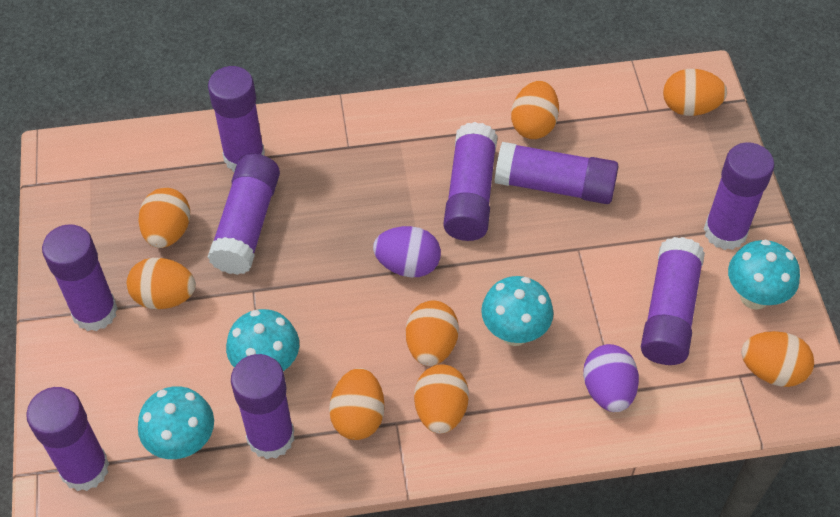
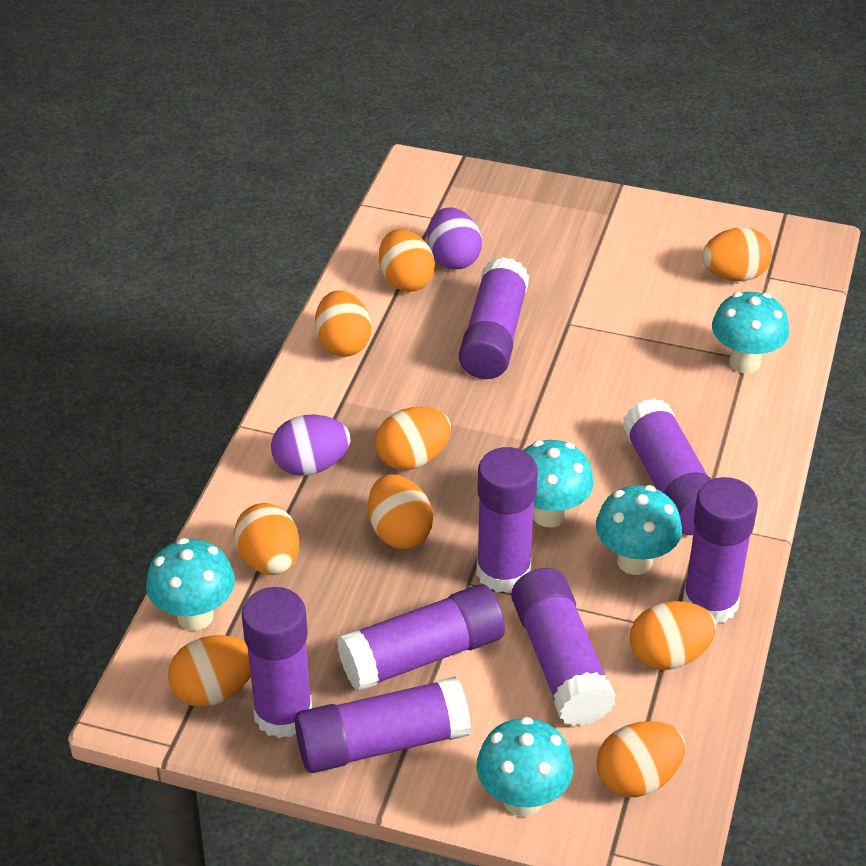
orange egg: [127,258,196,309] [139,188,190,248] [329,368,385,440] [406,300,459,366] [414,365,469,434] [511,81,559,139] [663,69,727,116] [741,331,814,387] = 8 -> [168,635,251,707] [234,503,299,575] [315,290,371,357] [368,474,433,549] [375,407,451,470] [379,229,435,292] [597,721,685,797] [630,601,717,670] [702,227,772,281] = 9
purple glue stick: [26,387,109,491] [42,224,118,331] [207,153,280,275] [208,66,265,172] [231,354,295,459] [443,122,498,241] [495,142,618,204] [641,237,705,365] [704,142,775,250] = 9 -> [241,587,312,738] [295,676,471,773] [337,584,505,691] [459,257,529,379] [476,447,538,593] [511,568,616,726] [622,398,712,535] [683,477,758,624] = 8
turquoise mushroom: [138,386,214,459] [226,309,299,371] [481,276,554,346] [728,240,800,310] = 4 -> [146,538,235,631] [476,717,573,817] [523,440,594,527] [596,485,682,575] [712,292,789,373] = 5

